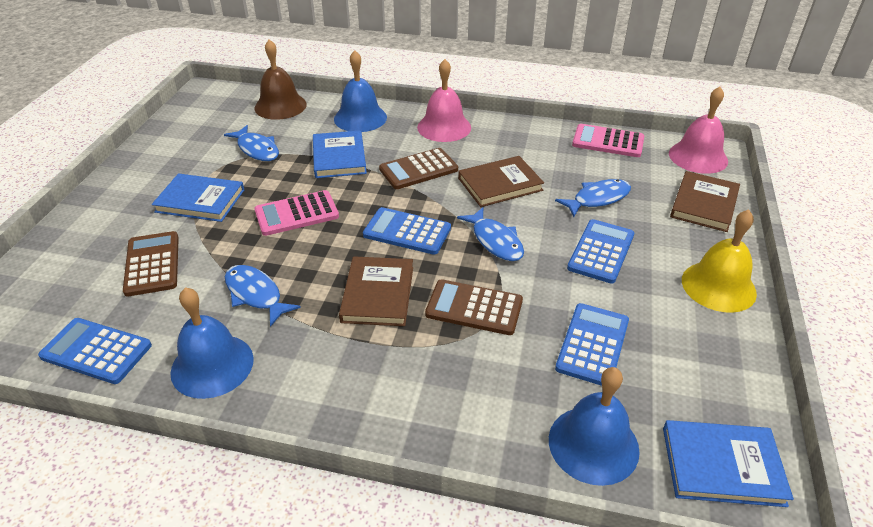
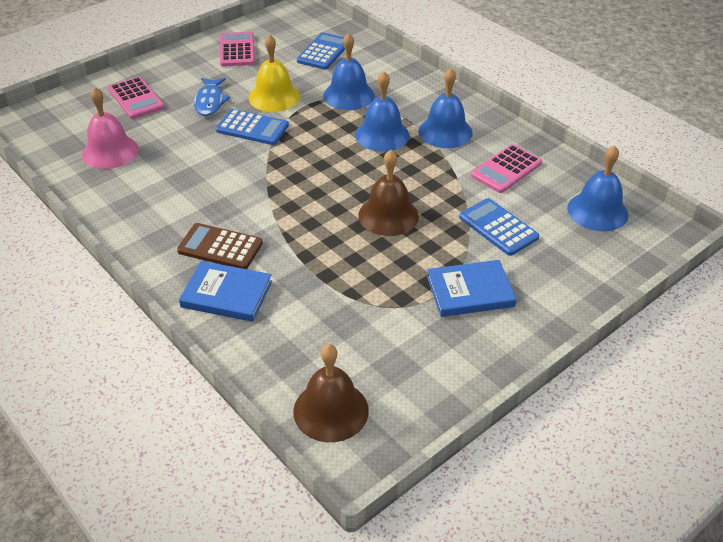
blue bell: [170,287,254,399] [334,50,387,132] [549,367,640,486] = 3 -> [323,33,375,110] [355,71,409,151] [418,68,473,148] [567,145,629,232] = 4
blue book: [152,173,244,222] [313,130,367,178] [663,420,794,507] = 3 -> [179,261,272,322] [427,260,517,317] = 2
blue calculator: [38,318,152,384] [363,207,451,255] [555,303,629,386] [567,219,634,284] = 4 -> [216,109,289,145] [297,32,345,70] [459,198,539,256] = 3
blue fish: [224,125,279,161] [225,265,301,327] [457,207,524,261] [555,179,631,217] = 4 -> [194,78,230,116] = 1
brown bell: [254,39,307,120] = 1 -> [293,344,369,442] [358,150,419,236] = 2
brown book: [339,256,413,326] [458,156,544,207] [670,171,740,232] = 3 -> none = 0
brown calculator: [123,231,179,297] [379,148,458,189] [425,279,523,335] = 3 -> [177,223,263,269] = 1
pink bell: [417,59,471,142] [669,87,728,174] = 2 -> [82,87,139,169] = 1
pink calculator: [254,190,339,236] [572,124,644,157] = 2 -> [108,77,165,119] [220,32,255,67] [471,144,542,193] = 3

